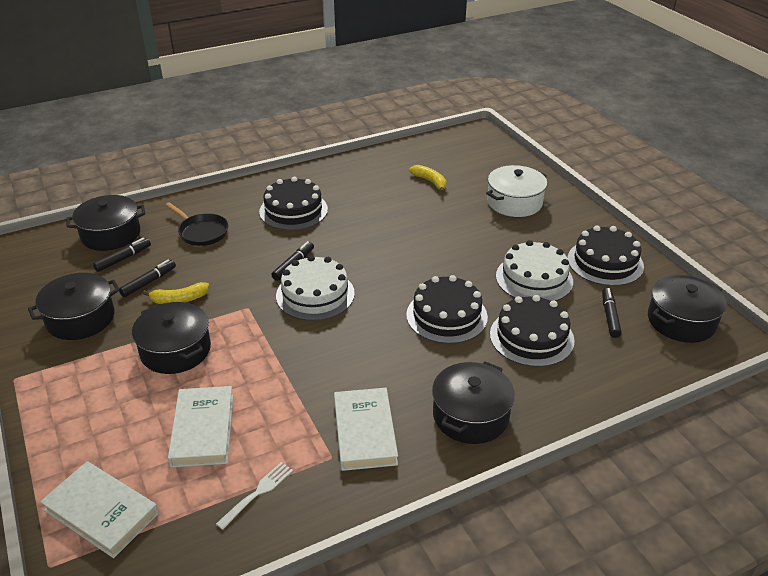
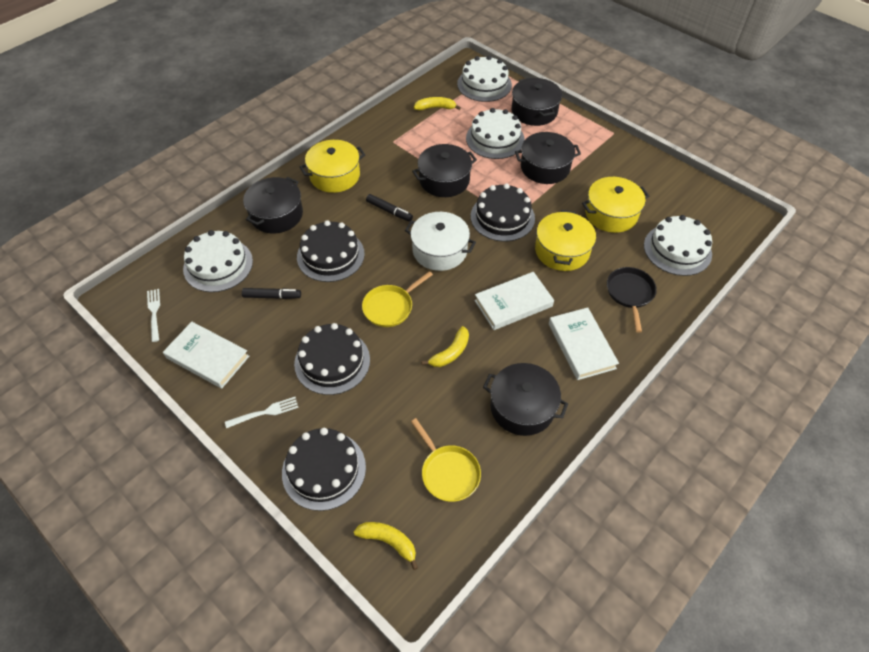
black marker: [93,238,151,272] [119,259,176,297] [271,241,314,281] [602,288,622,338] = 4 -> [242,288,301,299] [366,194,413,222] = 2
white cake: [276,255,355,321] [496,240,573,301] = 2 -> [183,230,253,292] [457,56,512,102] [466,108,525,159] [644,215,712,276] = 4
white fork: [216,462,293,530] = 1 -> [147,289,160,342] [225,397,299,428] = 2
yellow banana: [142,282,209,304] [409,165,446,193] = 2 -> [354,522,418,570] [414,97,461,110] [421,326,469,367] = 3
yellow pan: none = 0 -> [362,271,433,327] [411,418,481,502] = 2
yellow pot: none = 0 -> [300,140,365,193] [535,210,596,271] [582,177,649,233] = 3

